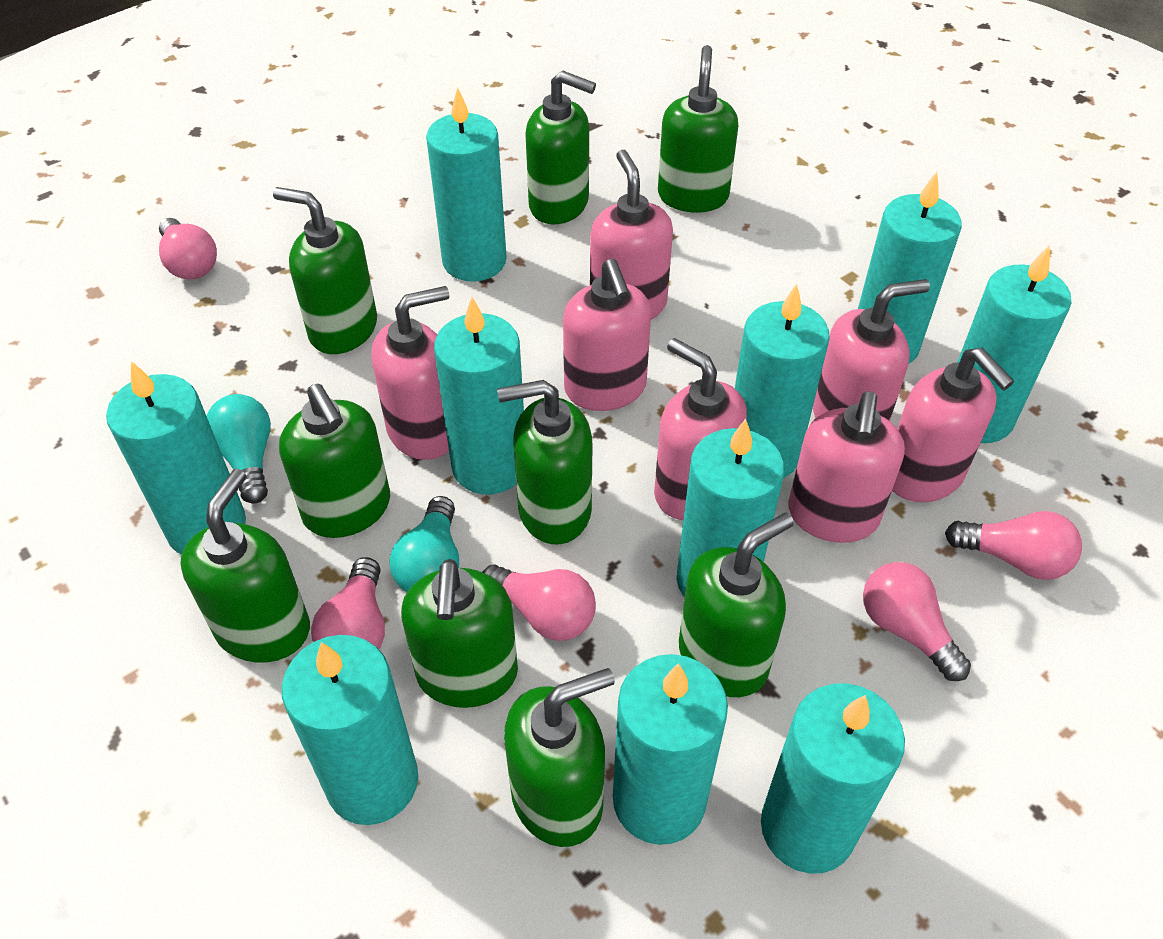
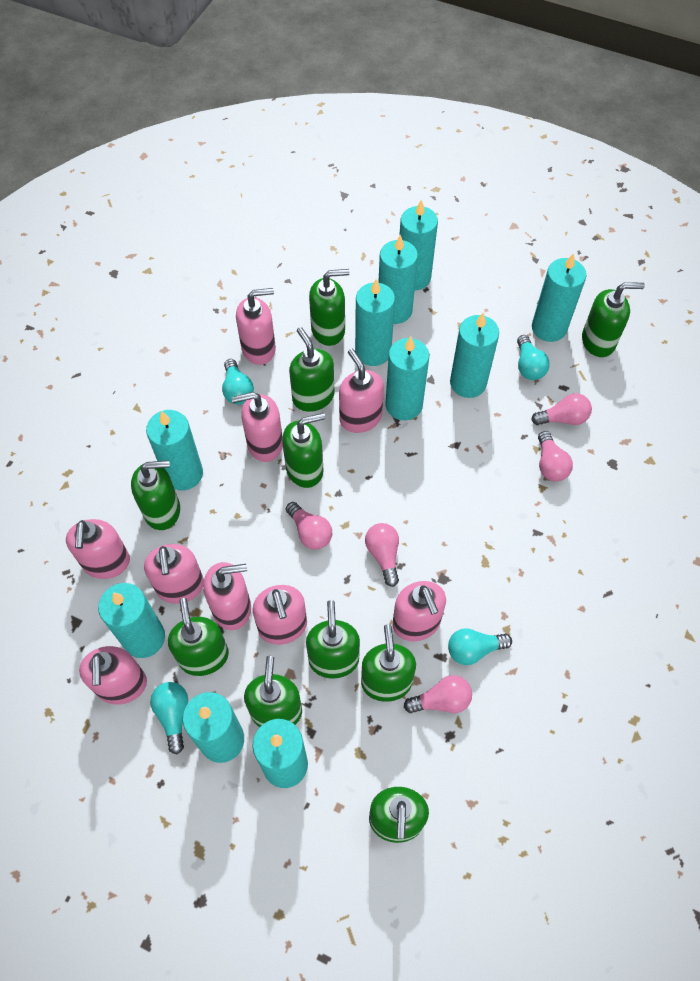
green soap dispenser: [181,469,310,663] [273,187,377,354] [279,383,390,538] [401,559,518,708] [497,380,592,544] [504,668,615,847] [525,70,596,224] [658,45,738,213] [679,513,794,697] = 9 -> [131,460,180,530] [168,598,229,676] [244,656,302,727] [282,413,325,488] [289,327,335,412] [306,600,360,679] [309,269,350,346] [361,624,416,702] [369,787,429,843] [582,282,645,357] = 10
pink soap dispenser: [371,286,449,460] [563,259,651,411] [590,150,673,320] [654,338,747,520] [788,391,905,543] [813,279,930,421] [892,348,1014,502] = 7 -> [66,519,130,579] [79,646,147,705] [144,544,204,604] [203,562,251,630] [232,392,283,462] [236,288,276,365] [252,585,307,645] [339,349,384,433] [393,581,446,641] = 9
turquoise light bulb: [207,394,271,504] [390,496,459,592] = 2 -> [150,682,188,754] [222,359,254,404] [448,628,512,665] [517,335,550,380] = 4

